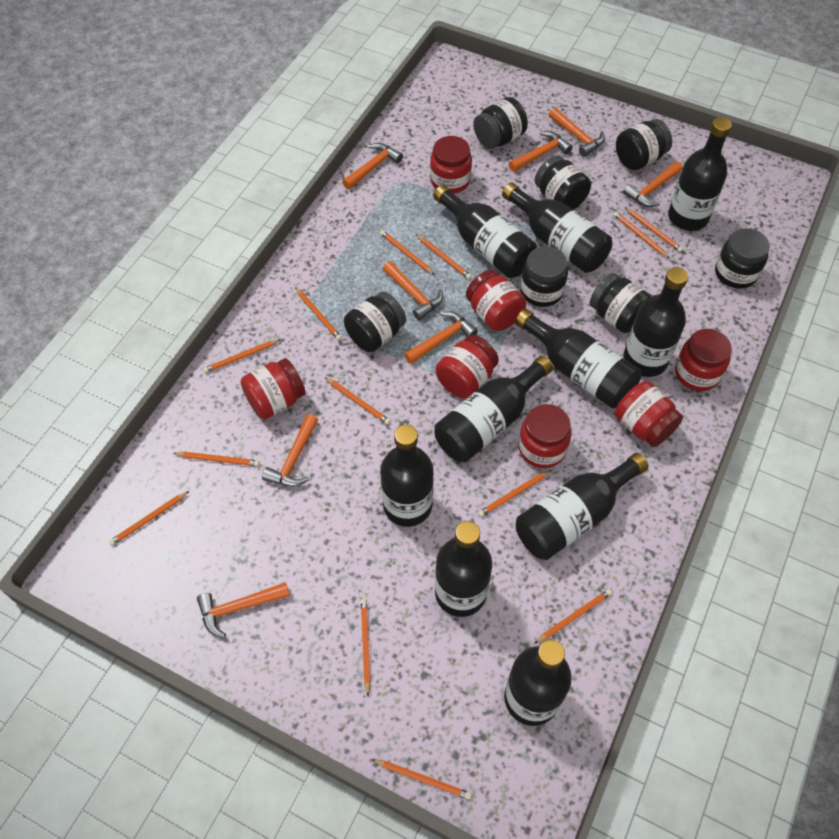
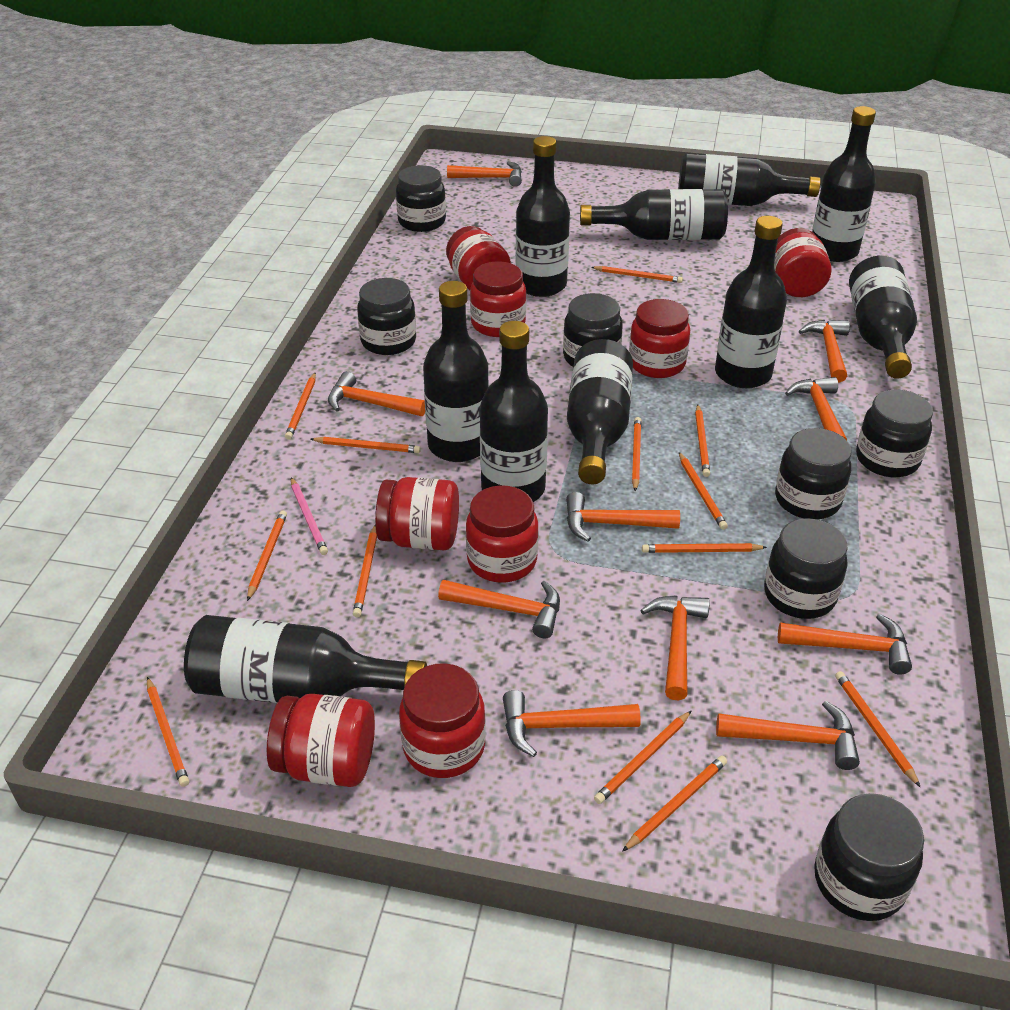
orange hammer: [197,582,290,638] [262,414,318,487] [342,143,403,189] [383,261,443,320] [404,311,478,364] [508,131,573,172] [549,108,605,157] [623,161,683,207] = 8 -> [328,371,425,416] [438,580,560,639] [447,161,522,187] [503,690,641,757] [566,492,680,542] [640,596,710,701] [716,701,860,770] [778,614,912,675] [785,377,847,440] [799,320,850,383] = 10
pink pencil: none = 0 -> [291,477,328,555] = 1
red jar: [241,358,306,420] [430,136,472,194] [435,335,499,399] [466,270,526,331] [518,404,572,468] [615,381,683,447] [675,329,732,391] = 7 -> [267,694,375,787] [375,477,459,550] [399,663,486,778] [446,226,511,290] [466,485,539,583] [470,261,526,337] [629,299,690,378] [774,228,832,297] = 8

